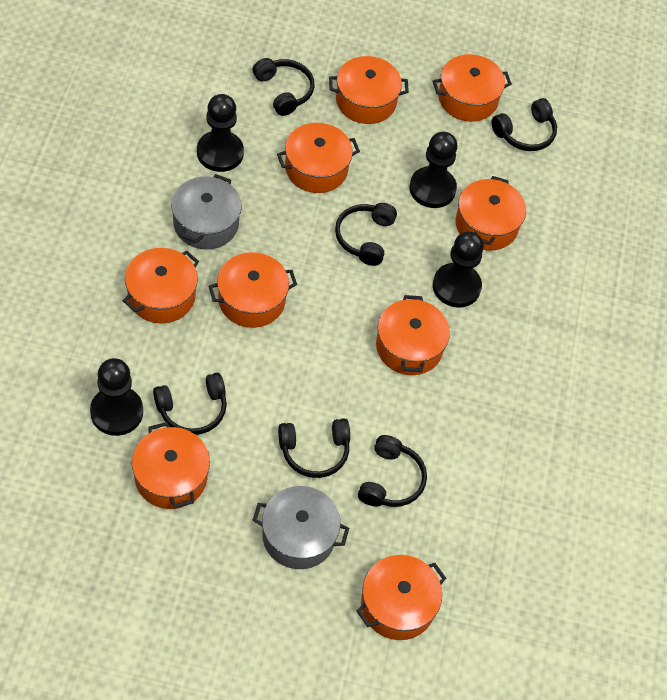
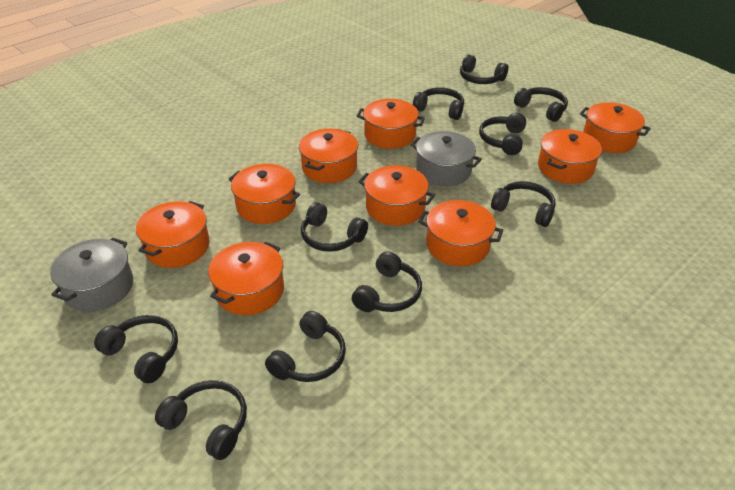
black headphones: [153,373,227,435] [253,58,315,116] [278,418,350,478] [335,203,397,266] [358,435,427,507] [491,98,557,151] = 6 -> [94,315,178,383] [155,380,247,460] [265,311,346,382] [301,202,368,252] [352,251,422,312] [413,87,464,120] [460,54,508,84] [479,113,526,155] [491,181,556,227] [514,87,568,122] = 10
black pawn: [90,358,143,436] [197,94,244,172] [409,132,458,208] [433,231,484,308] = 4 -> none = 0

